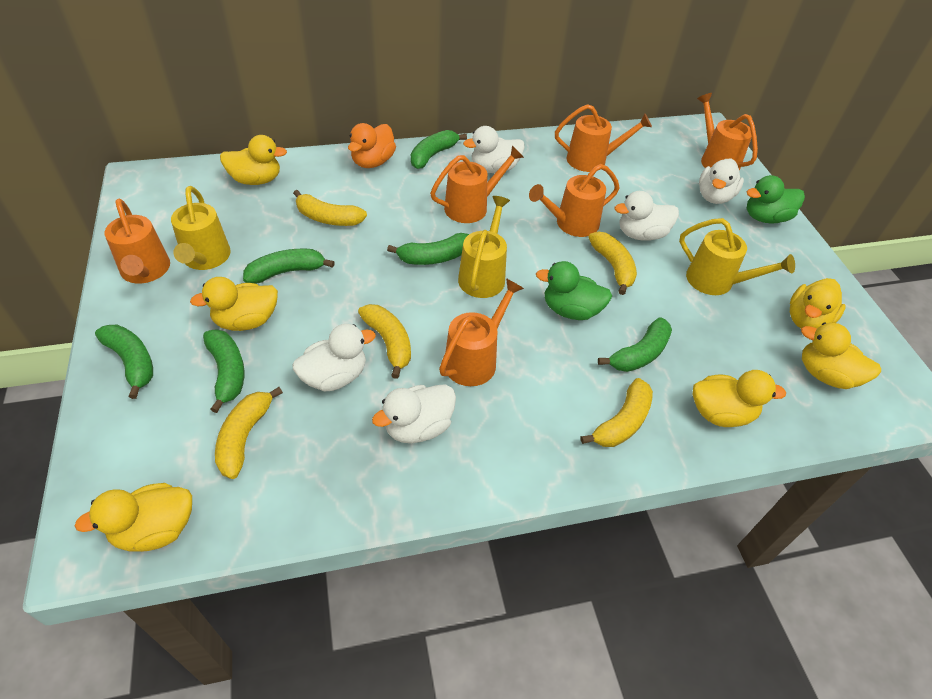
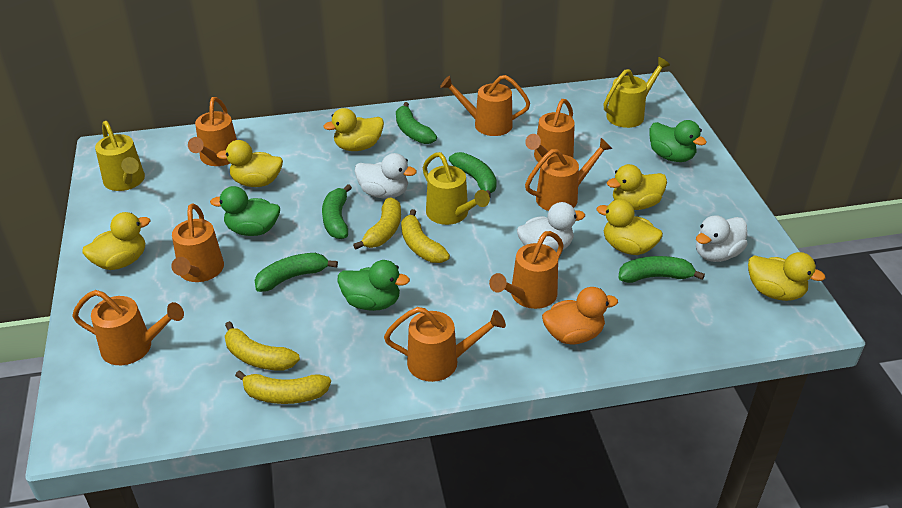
green banana: [95,325,153,399] [203,329,244,413] [243,249,335,284] [387,233,469,265] [411,130,467,169] [598,317,672,372] = 6 -> [254,253,338,292] [322,184,352,239] [396,102,437,144] [449,152,497,197] [619,256,705,283] = 5
green duck: [536,261,612,320] [746,175,805,223] = 2 -> [210,186,280,236] [338,260,410,311] [650,120,707,162] = 3
orange watering can: [104,198,170,284] [430,145,524,223] [439,278,524,386] [529,164,620,237] [555,104,652,172] [697,93,758,171] = 6 -> [72,290,184,365] [171,204,224,282] [188,97,237,166] [384,307,506,382] [440,75,530,136] [489,231,564,309] [525,99,575,162] [525,138,613,211] = 8
white duck: [293,324,376,391] [372,384,456,443] [463,126,525,173] [615,191,679,241] [699,159,744,204] = 5 -> [354,153,417,198] [517,202,585,252] [696,215,748,262] = 3
yellow banana: [215,387,283,479] [293,190,367,226] [358,304,411,379] [581,378,653,447] [589,231,637,295] = 5 -> [225,321,300,371] [235,371,331,404] [353,197,401,250] [401,209,450,263] = 4

